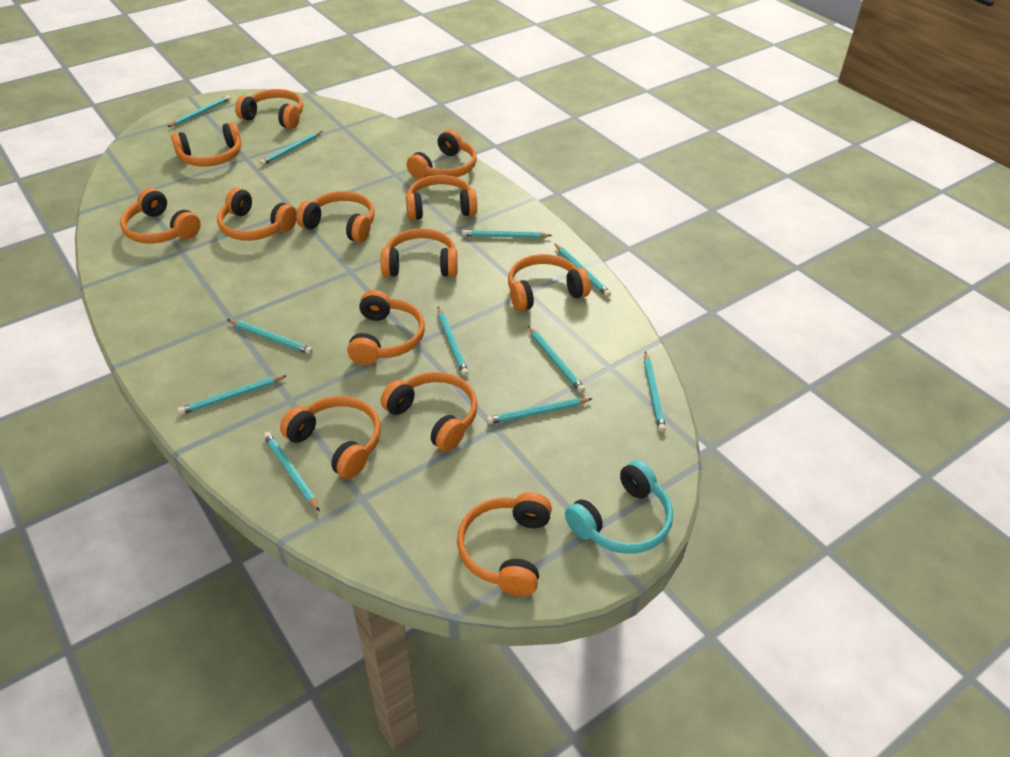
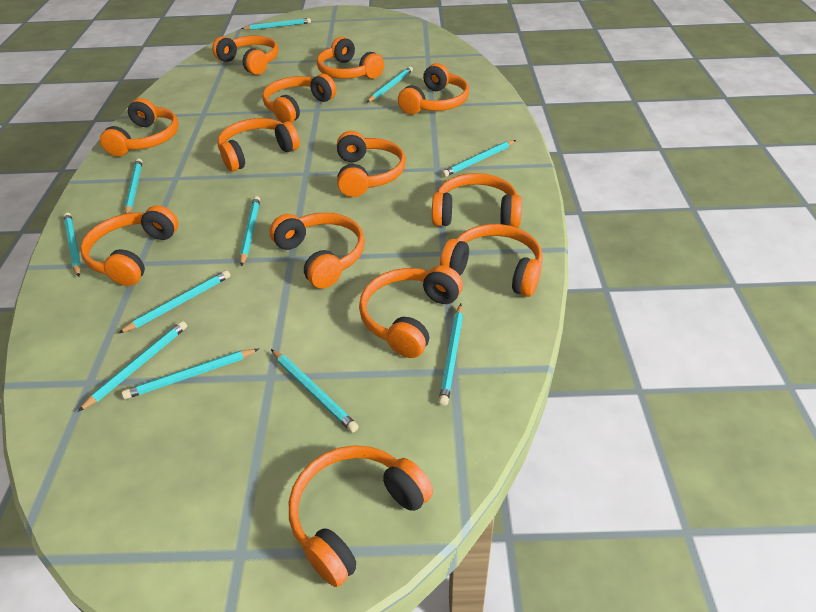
turquoise headphones: [565,460,673,554] = 1 -> none = 0

